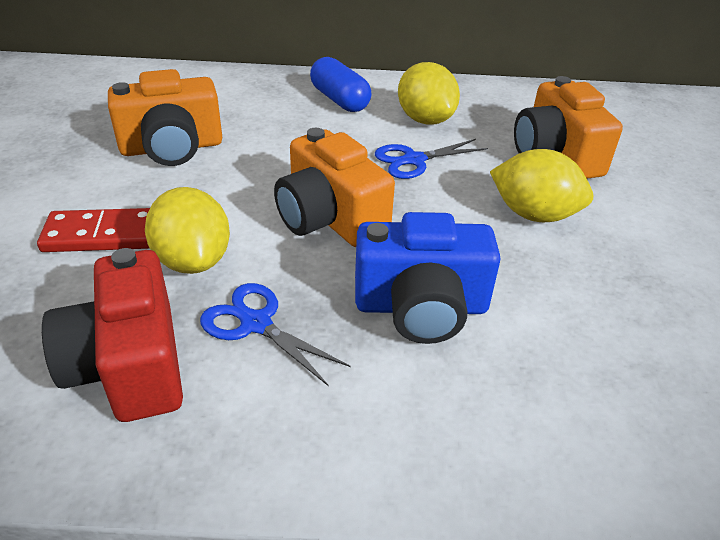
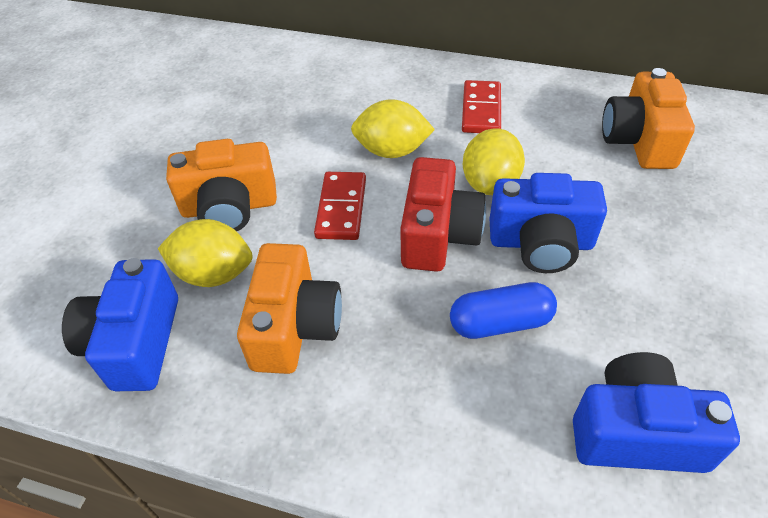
blue camera: [355,212,501,344] = 1 -> [62,258,178,391] [490,173,607,273] [573,352,740,473] = 3
blue scissors: [200,283,350,386] [375,139,488,179] = 2 -> none = 0
red domino: [37,208,150,252] = 1 -> [314,172,366,240] [462,80,501,133] = 2

